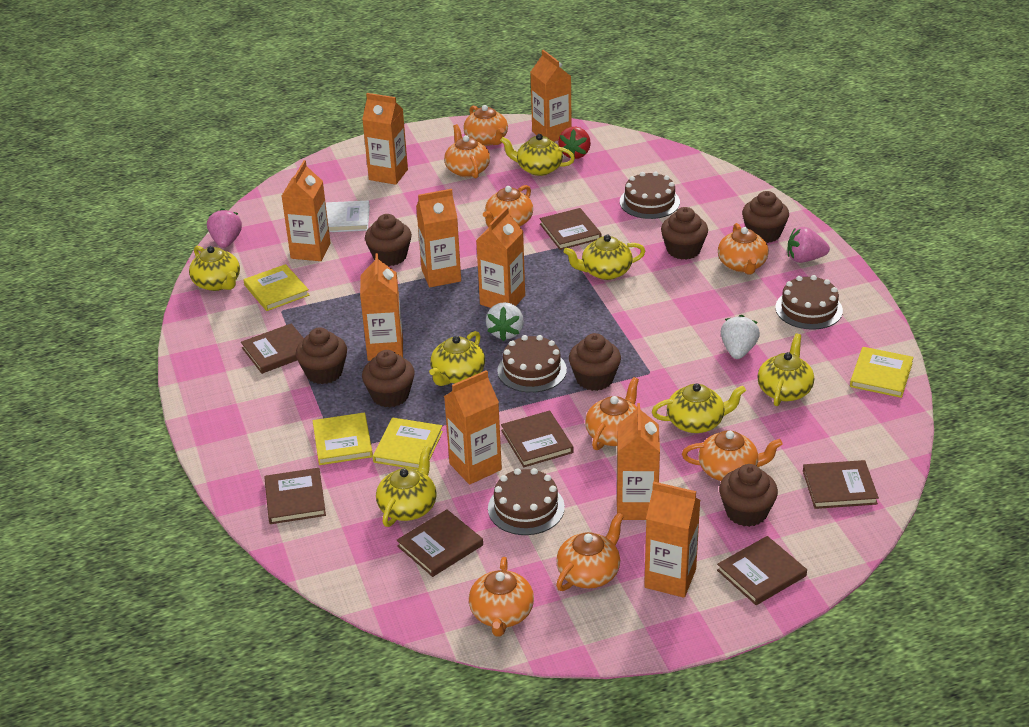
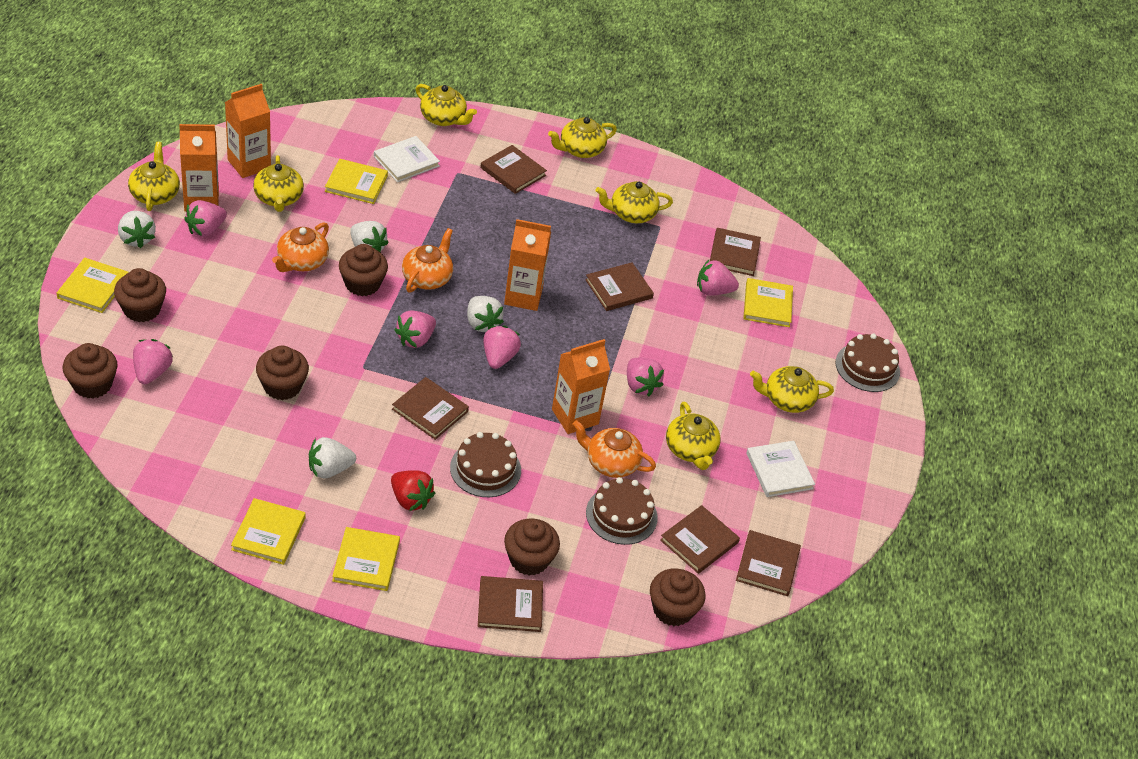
brown cake: [488,468,565,535] [497,335,567,393] [620,172,680,219] [775,275,843,330] = 4 -> [450,432,521,497] [586,477,658,545] [836,334,900,392] = 3
brown cupcake: [296,327,347,384] [362,350,415,407] [365,214,412,266] [569,333,621,391] [661,207,708,260] [719,464,778,527] [742,191,789,243] = 7 -> [62,343,118,399] [114,268,166,322] [256,346,309,400] [339,244,388,296] [504,519,560,576] [650,568,706,626] = 6
orange carton: [282,160,331,261] [360,253,403,361] [362,93,408,185] [416,189,461,287] [444,370,502,485] [476,207,525,308] [530,50,572,142] [617,403,660,520] [644,482,700,598] = 9 -> [179,124,219,212] [225,84,271,178] [504,219,551,311] [552,339,610,434] = 4
orange teapot: [444,124,490,179] [463,105,508,146] [469,557,534,637] [483,185,533,227] [556,513,624,591] [585,377,639,450] [682,430,783,481] [718,223,769,275] = 8 -> [272,223,329,272] [402,228,453,293] [572,420,656,478] = 3
pink strawberry: [207,208,242,248] [787,227,830,263] = 2 -> [133,339,173,384] [184,200,227,237] [394,310,436,348] [483,326,521,369] [627,358,664,396] [697,260,739,296] = 6
white book: [325,200,370,232] = 1 -> [374,136,440,182] [746,441,815,497] = 2
white strawberry: [486,302,524,341] [721,315,760,359] = 2 -> [118,211,156,248] [309,437,356,478] [350,221,389,252] [467,296,504,332] = 4
yellow book: [244,264,309,311] [313,413,373,465] [373,418,443,470] [850,347,914,398] = 4 -> [57,258,129,313] [231,498,306,565] [325,159,388,204] [332,527,400,591] [743,278,793,327] = 5

